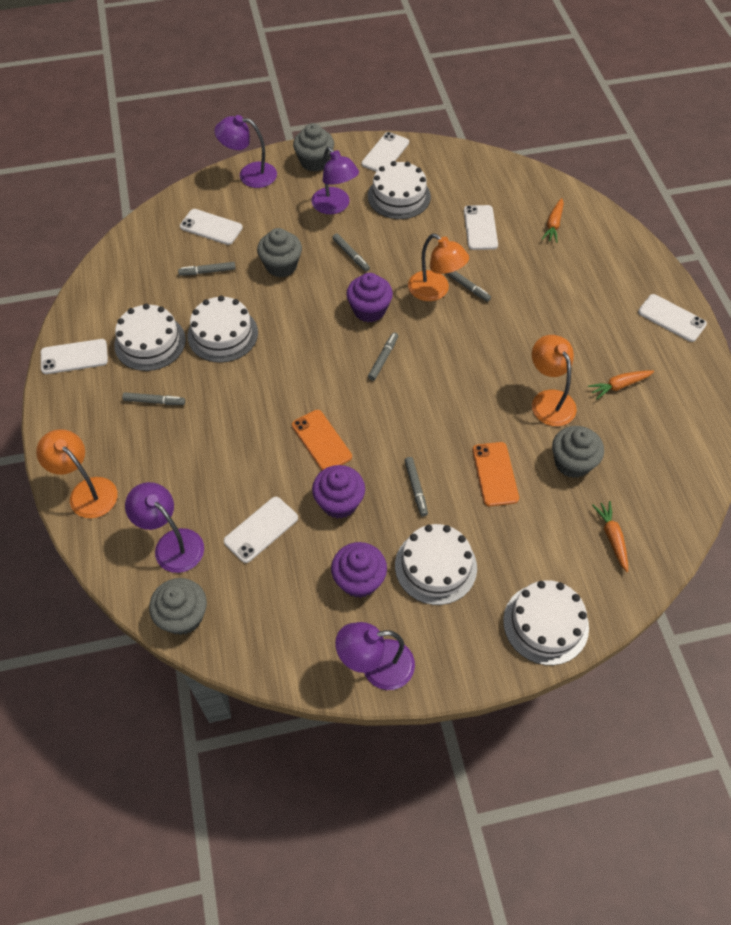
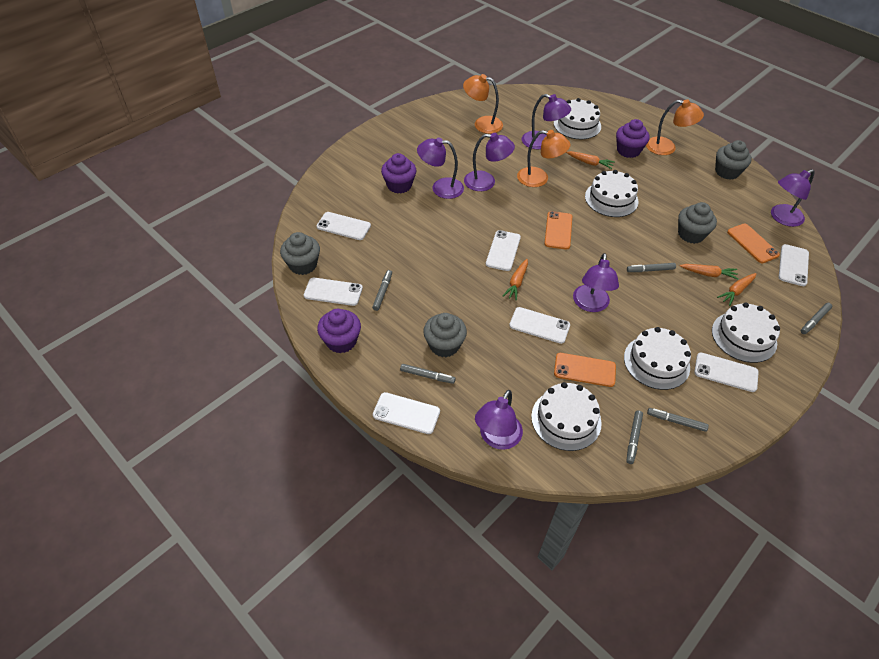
orange carrot: [542,198,564,243] [588,370,654,400] [592,501,628,572] = 3 -> [503,259,528,301] [566,151,615,169] [680,264,738,280] [717,273,757,306] = 4
orange phone: [292,410,352,470] [472,442,519,506] = 2 -> [544,211,572,250] [554,353,616,387] [727,224,780,263] = 3
purple lamp: [125,482,204,573] [214,115,277,188] [311,147,359,214] [335,622,415,690] = 4 -> [417,137,464,199] [464,133,515,191] [475,390,523,450] [522,94,571,149] [573,253,619,312] [771,169,815,227] = 6
white phone: [41,339,108,374] [180,209,243,245] [224,497,298,563] [362,132,409,172] [464,205,498,250] [638,294,707,342] = 6 -> [304,278,363,306] [317,212,371,240] [373,392,440,434] [486,230,521,271] [509,307,570,344] [694,353,759,392] [779,244,809,286] = 7

